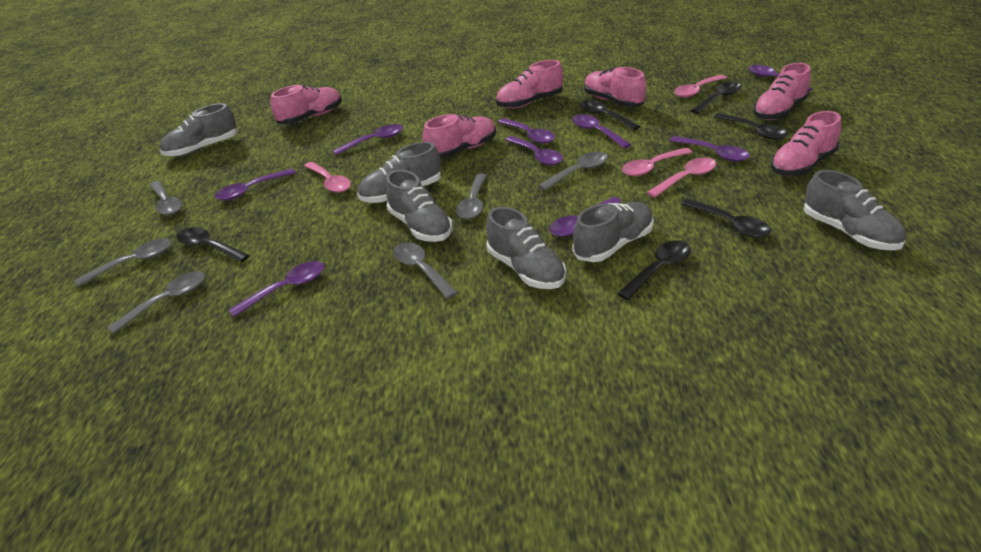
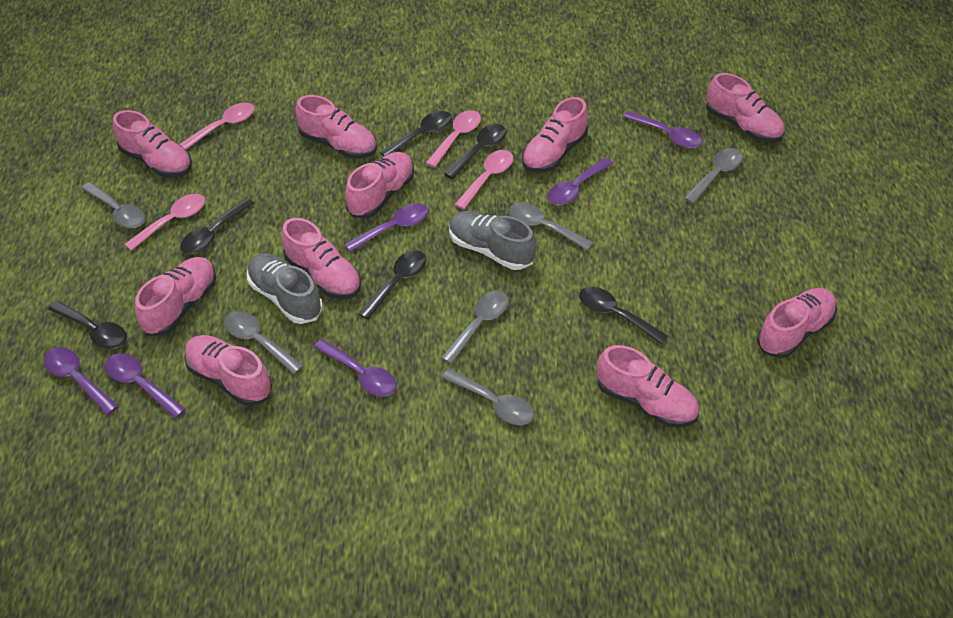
grey shoe: [160,103,237,157] [357,142,441,203] [385,170,452,242] [486,207,566,289] [572,202,654,262] [804,170,906,251] = 6 -> [247,253,323,324] [449,211,536,270] = 2
pink shoe: [271,85,342,124] [423,114,496,159] [496,60,563,109] [584,67,646,107] [753,63,811,120] [771,111,841,176] = 6 -> [113,110,192,178] [135,257,216,336] [184,335,272,406] [281,218,361,299] [295,95,377,158] [345,152,414,218] [522,97,588,173] [597,345,699,427] [706,73,785,142] [757,288,837,358] = 10
purple spoon: [215,169,295,200] [229,261,324,317] [332,124,403,155] [498,118,555,144] [505,136,563,165] [549,197,622,237] [572,114,631,148] [669,136,750,162] [748,65,812,92] = 9 -> [44,347,118,415] [105,353,186,418] [313,339,397,397] [344,203,429,252] [547,158,613,205] [623,111,702,148] = 6

